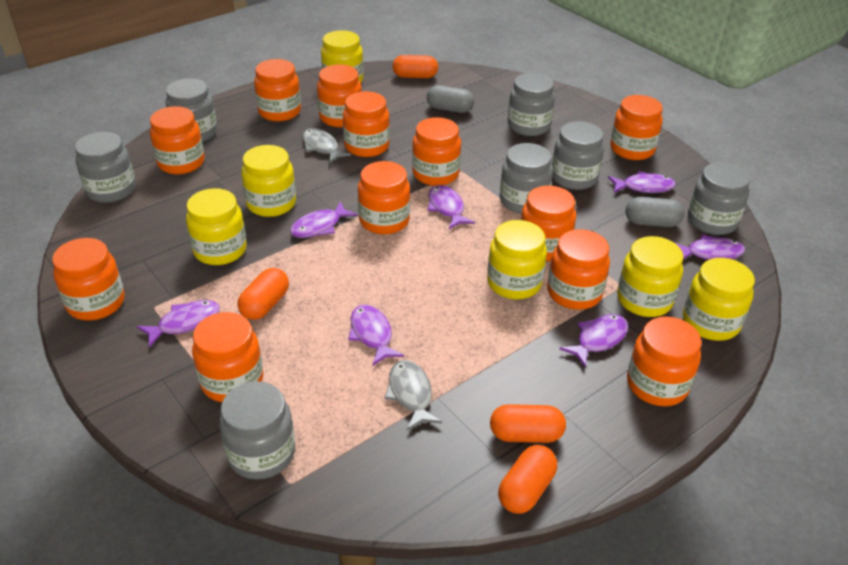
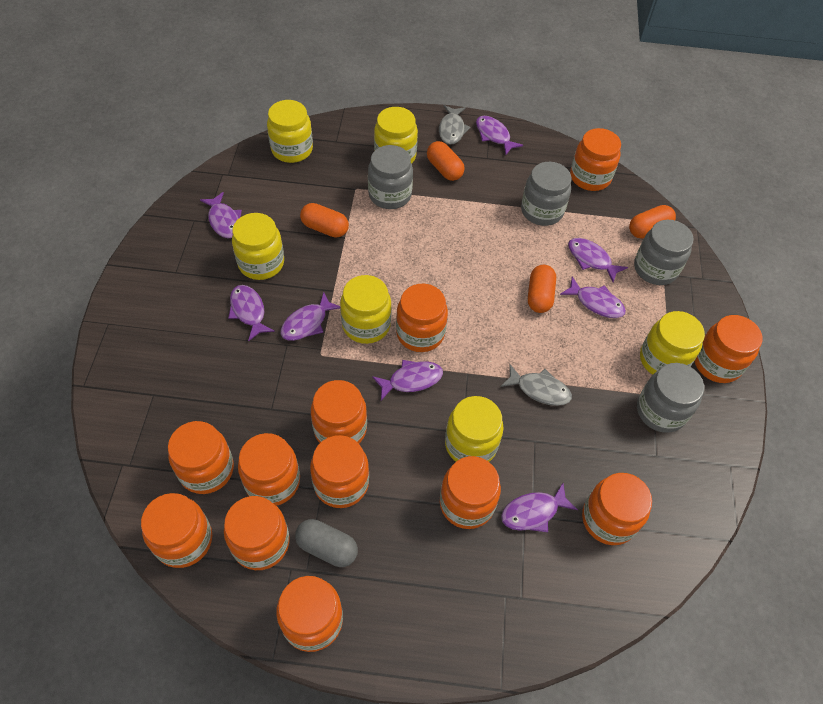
grey capsule: [427,85,474,113] [625,197,684,227] = 2 -> [295,519,358,567] = 1
grey jar: [75,132,136,203] [166,79,217,142] [219,381,295,480] [500,143,553,214] [508,73,555,136] [552,121,604,190] [688,162,750,235] = 7 -> [368,145,413,209] [521,162,571,226] [634,220,694,285] [637,363,704,433] = 4
purple fish: [137,300,220,348] [290,201,358,238] [348,305,404,366] [428,185,475,229] [559,314,628,368] [608,171,676,193] [675,235,745,260] = 7 -> [200,192,242,238] [228,285,275,341] [281,292,340,341] [372,360,443,401] [476,116,523,155] [501,483,578,532] [560,277,626,318] [568,238,628,282] = 8

